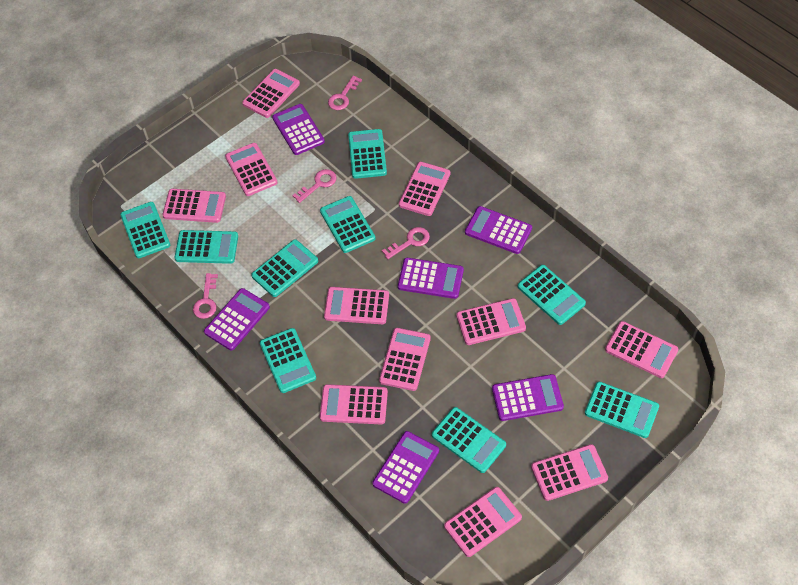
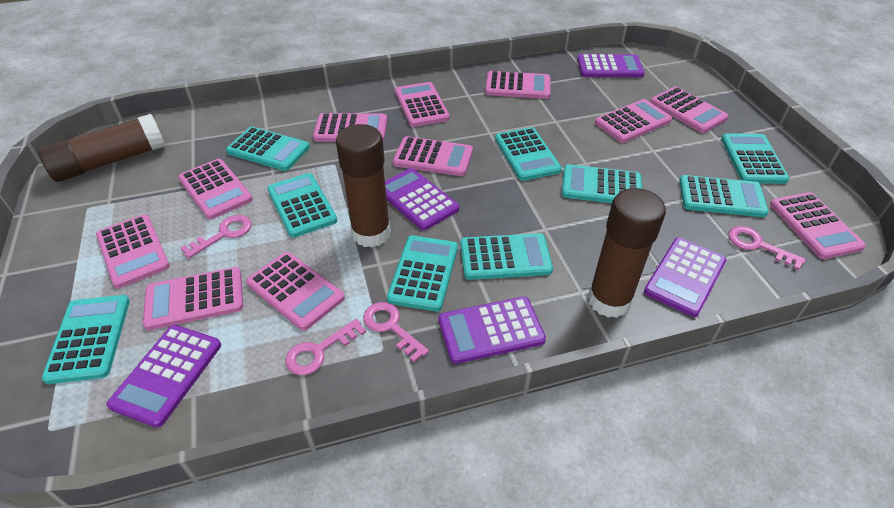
brown glue stick: none = 0 -> [38,114,165,182] [336,124,391,247] [588,188,666,318] = 3
purple calculator: [204,288,270,351] [272,104,325,155] [372,431,439,504] [398,258,464,299] [465,206,532,254] [492,374,564,421] = 6 -> [106,325,221,428] [385,168,459,231] [438,296,546,364] [577,54,645,77] [644,238,726,317] = 5

